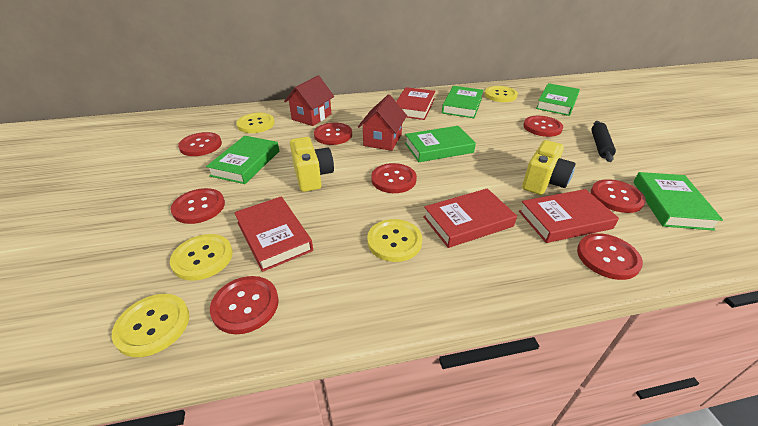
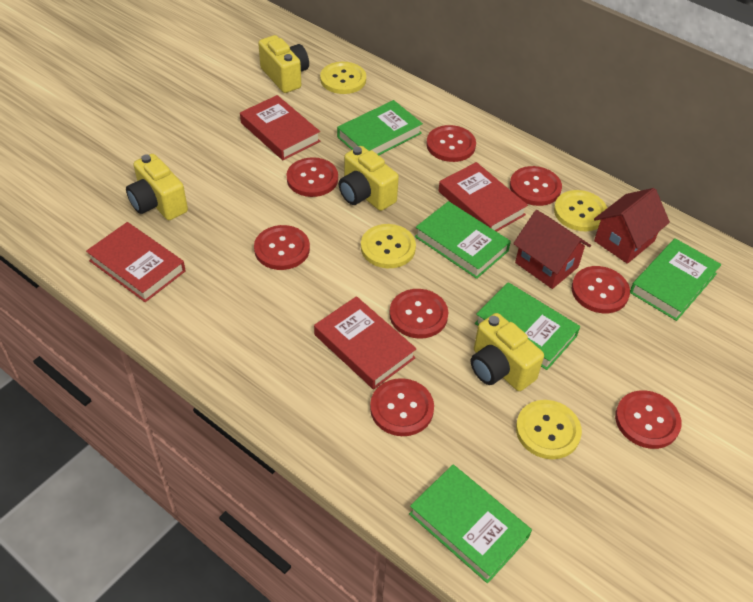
black rolling pin: [591,121,616,162] = 1 -> none = 0
yellow button: [111,294,189,357] [170,234,233,281] [236,113,275,133] [367,219,422,262] [484,86,518,102] = 5 -> [320,62,366,94] [361,224,416,268] [516,400,582,459] [554,190,607,231] = 4
yellow camera: [290,137,334,192] [522,140,576,195] = 2 -> [126,154,188,220] [258,35,309,93] [339,146,399,211] [471,313,544,391] = 4

